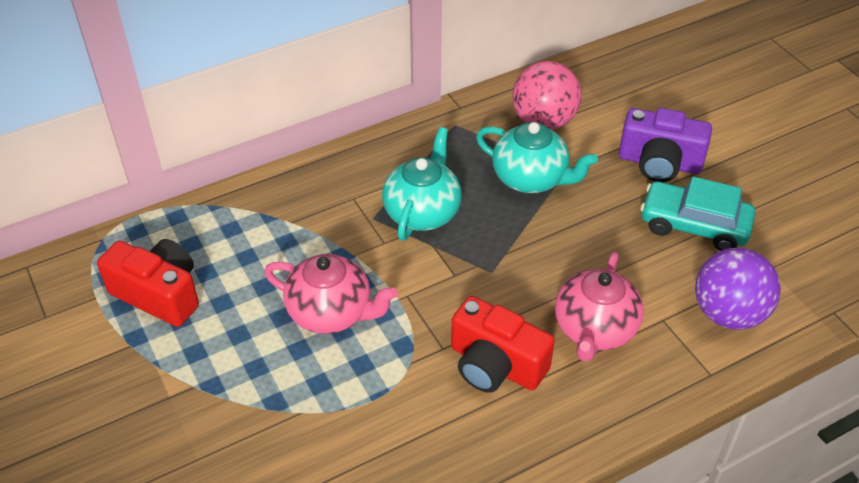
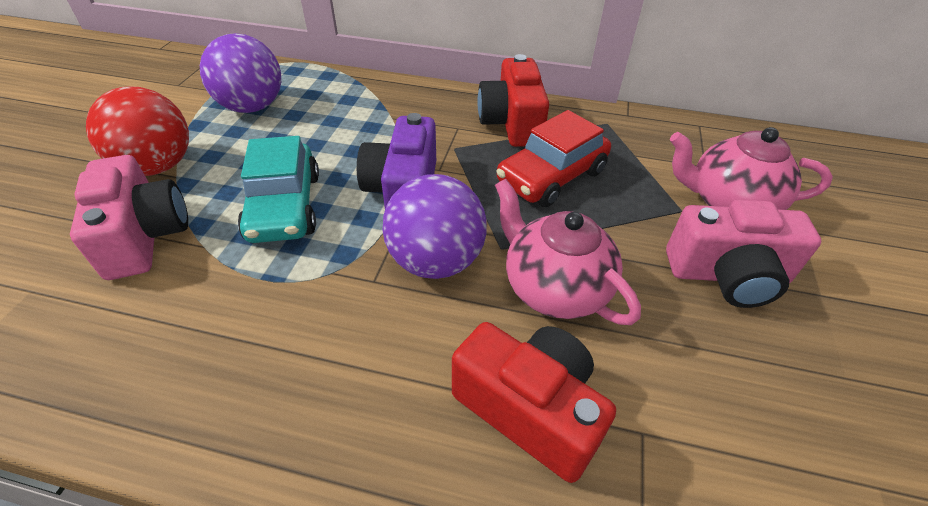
pink ball: [512,61,582,130] = 1 -> none = 0
pink camera: none = 0 -> [70,155,188,280] [666,200,821,308] = 2
purple ball: [695,248,781,330] = 1 -> [200,33,281,113] [382,174,487,279] = 2
red ball: none = 0 -> [86,86,189,176] = 1
red car: none = 0 -> [496,110,611,207] = 1
turquoise teapot: [382,127,462,241] [476,122,598,193] = 2 -> none = 0

